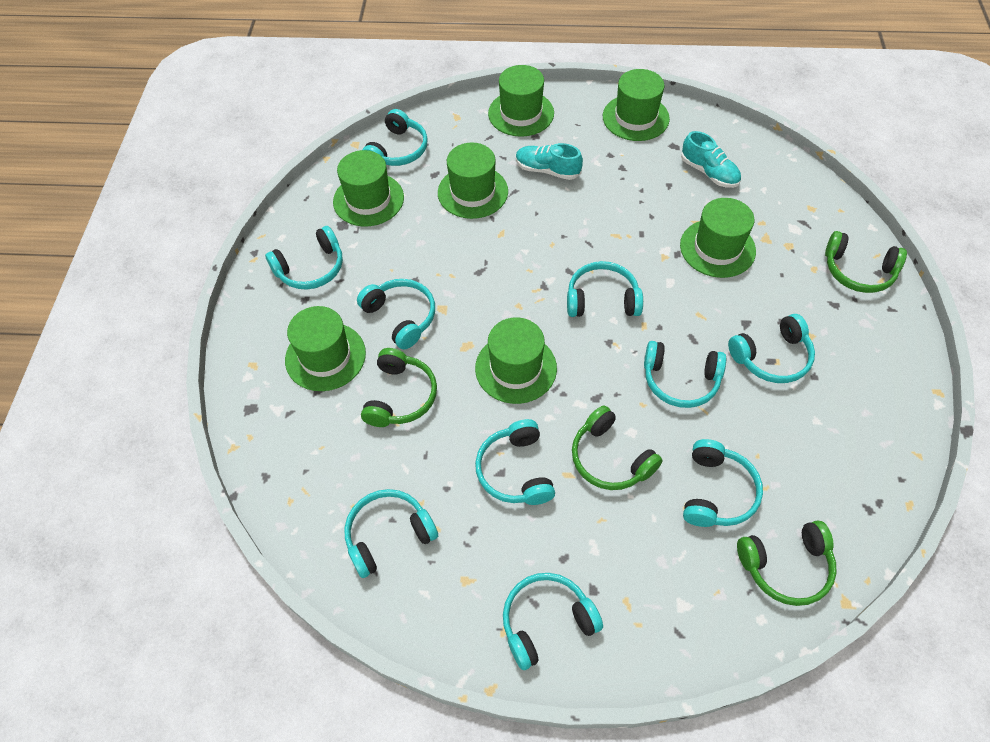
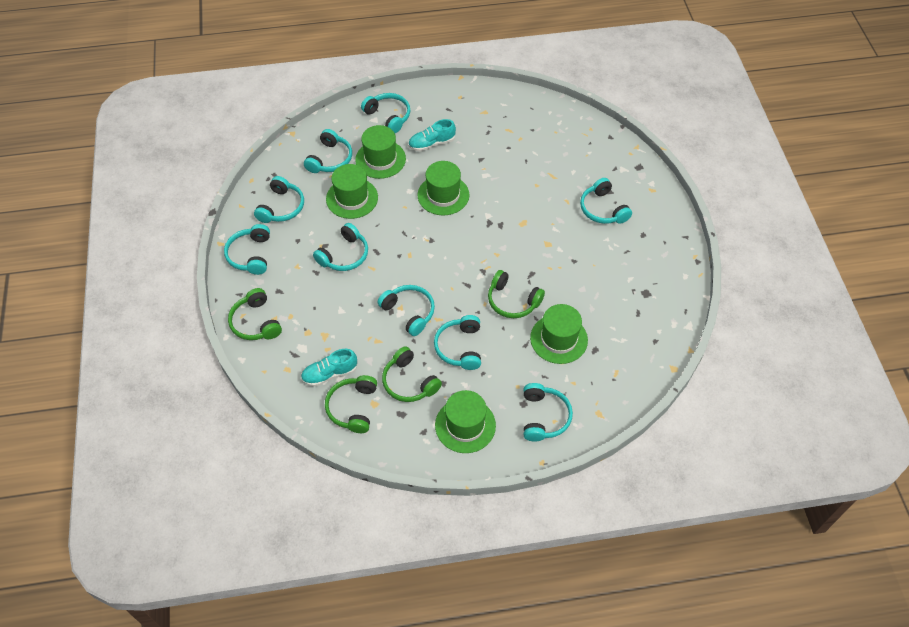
green hat: [285,306,366,391] [333,150,404,227] [438,142,508,219] [475,317,557,404] [488,65,554,137] [603,69,670,141] [680,198,756,278] = 7 -> [326,164,378,219] [355,125,406,179] [417,161,469,215] [435,390,496,453] [530,304,588,364] = 5
turquoise headphones: [265,226,343,290] [344,489,438,578] [357,279,435,349] [362,109,428,166] [475,419,555,505] [503,573,603,670] [567,261,643,317] [644,341,726,408] [683,439,763,527] [728,314,815,383] = 10 -> [224,224,270,275] [254,176,304,223] [304,129,352,173] [313,223,368,271] [361,93,410,133] [378,285,435,336] [434,315,481,370] [524,383,573,441] [580,178,632,224] = 9

